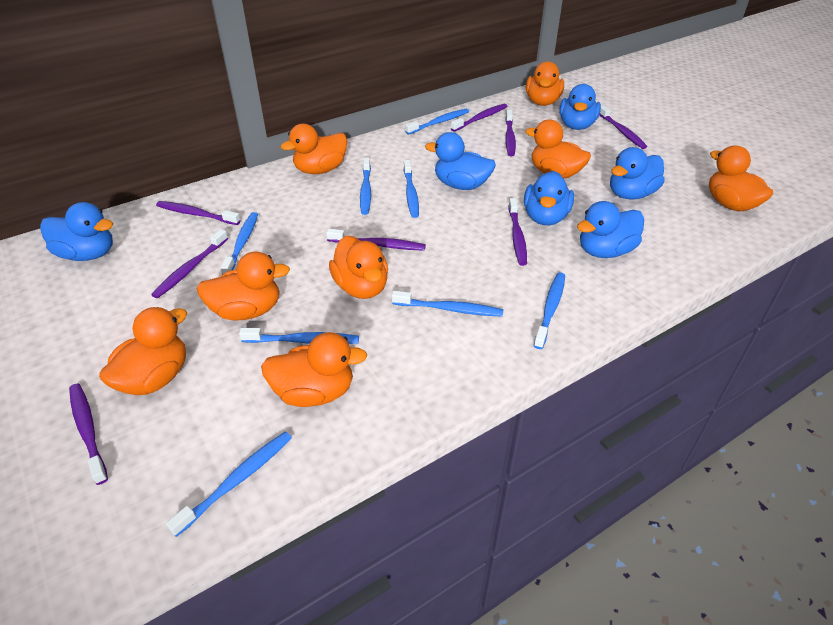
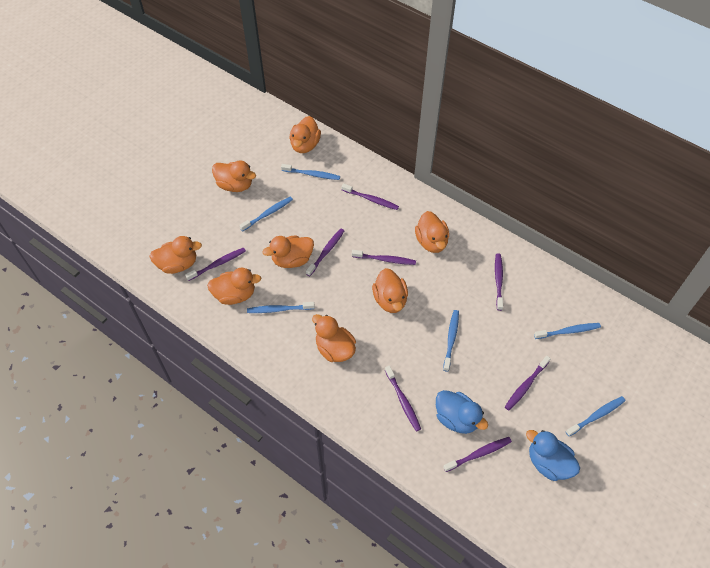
blue duck: [40,202,113,261] [425,132,496,190] [524,171,574,225] [559,84,601,130] [577,201,644,258] [610,147,665,199] = 6 -> [436,390,488,434] [526,430,580,481] = 2
blue toothbrush: [166,432,292,537] [221,212,258,275] [239,328,359,344] [360,157,371,215] [392,291,503,317] [404,160,419,218] [405,109,469,135] [534,272,565,349] = 8 -> [239,197,293,231] [247,302,315,313] [281,164,340,180] [443,310,459,372] [534,323,601,339] [566,396,626,436] = 6

